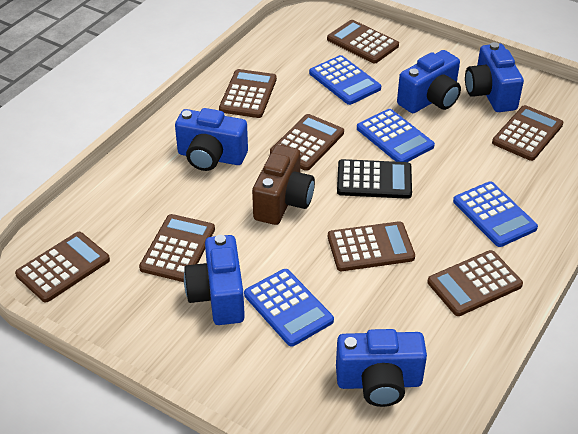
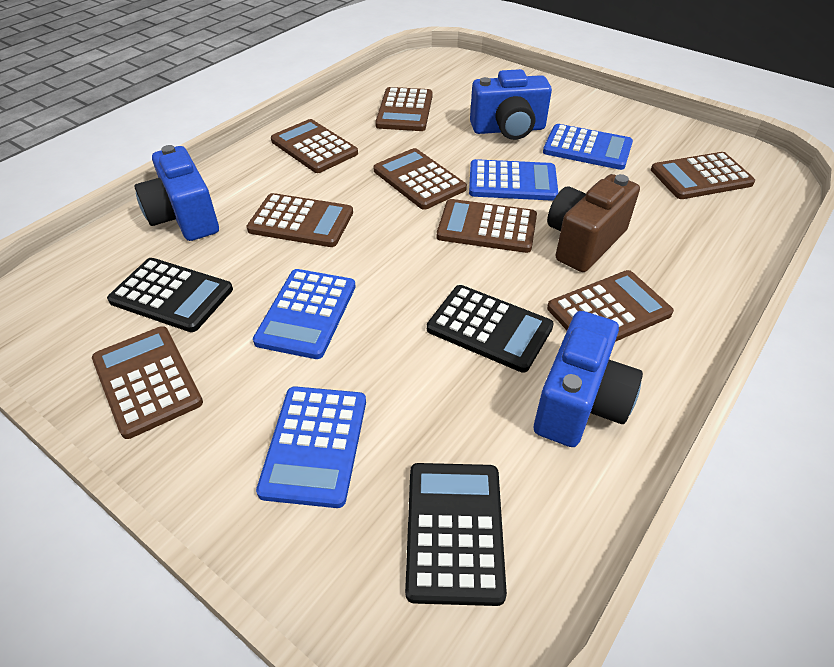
black calculator: [337,159,412,199] = 1 -> [107,258,233,332] [405,463,507,606] [427,285,554,373] = 3
blue camera: [175,108,248,171] [184,235,245,325] [336,329,427,407] [397,50,461,113] [465,42,524,112] = 5 -> [134,145,219,241] [470,69,552,140] [534,311,643,447] = 3

